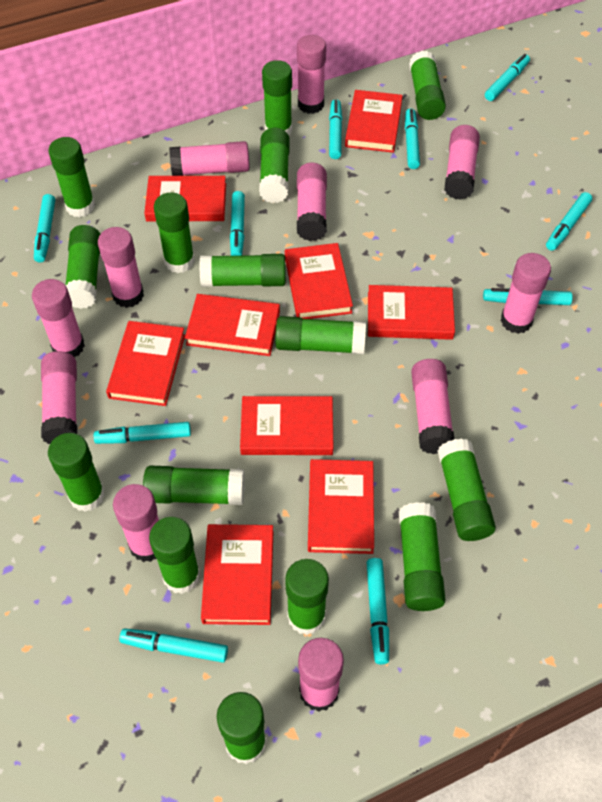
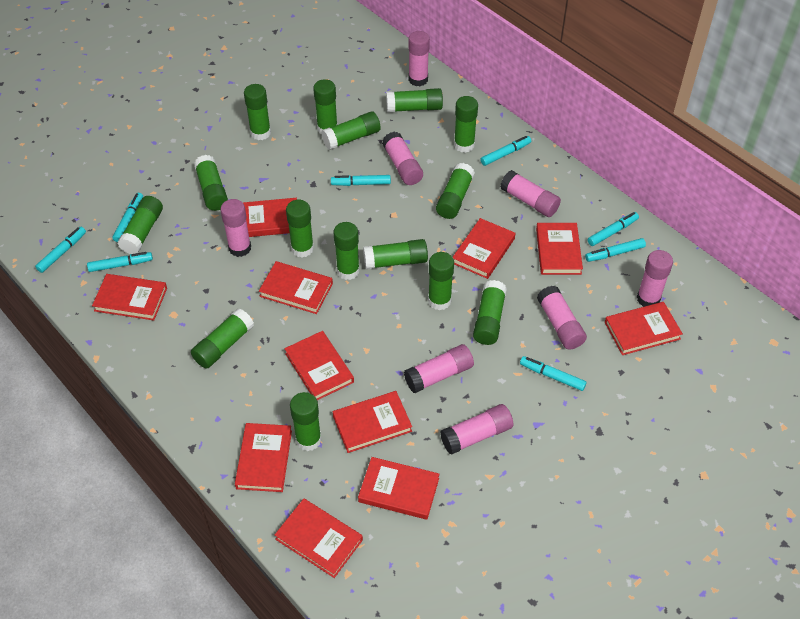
pink glue stick: [32,279,85,358] [41,351,77,444] [98,227,144,308] [113,484,159,562] [169,141,250,176] [297,35,326,114] [297,163,327,241] [298,638,344,712] [411,359,454,454] [444,125,480,200] [501,253,551,334] = 11 -> [220,199,251,257] [382,132,423,185] [404,344,474,393] [408,31,430,86] [440,404,514,455] [500,170,561,217] [537,286,587,350] [637,250,673,307] = 8
red book: [106,321,185,406] [144,176,226,222] [185,294,280,356] [201,524,273,625] [240,396,334,455] [285,243,353,319] [308,459,374,554] [345,90,403,153] [368,285,455,340] = 9 -> [92,274,167,321] [235,423,292,492] [243,198,297,237] [259,261,333,314] [275,499,363,578] [284,331,354,400] [333,391,412,453] [358,457,439,520] [453,218,515,279] [536,223,583,275] [605,302,683,355] = 11
turquoise marker: [34,194,55,263] [94,422,191,444] [119,628,228,663] [230,191,245,256] [329,99,342,159] [367,558,389,664] [405,108,420,169] [483,288,573,305] [485,54,530,101] [546,192,592,251] = 10 -> [35,227,86,273] [87,252,153,272] [112,193,143,242] [331,175,391,186] [480,136,531,166] [520,356,587,391] [585,238,646,262] [588,212,639,246] = 8

